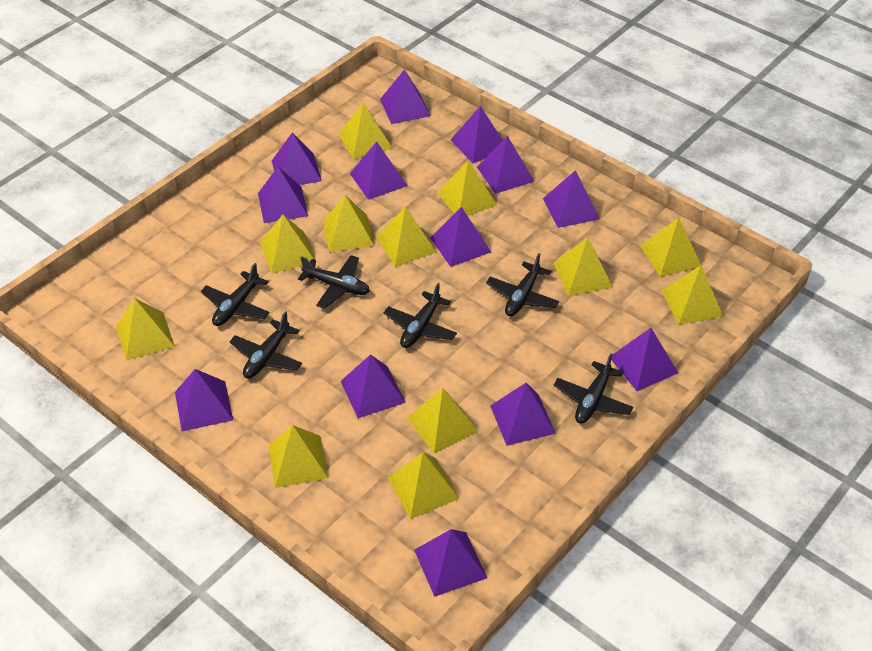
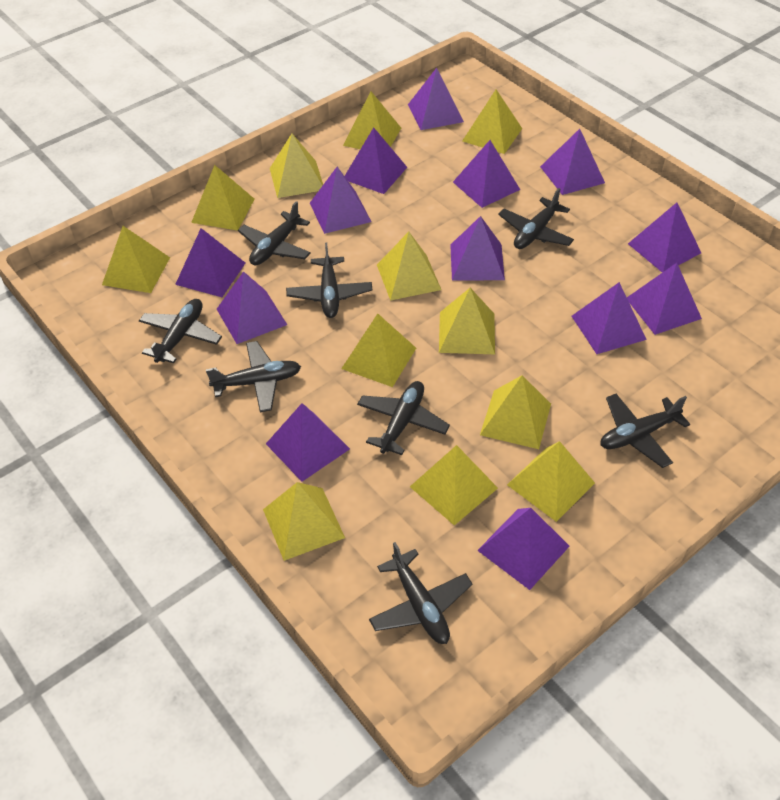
black plane: [201,263,270,326] [230,311,302,378] [298,255,370,309] [384,283,457,348] [486,253,559,316] [554,353,633,424] = 6 -> [139,299,222,363] [206,341,301,412] [238,201,311,265] [286,243,372,318] [357,381,450,455] [369,542,473,644] [498,188,574,249] [600,394,690,468] = 8

